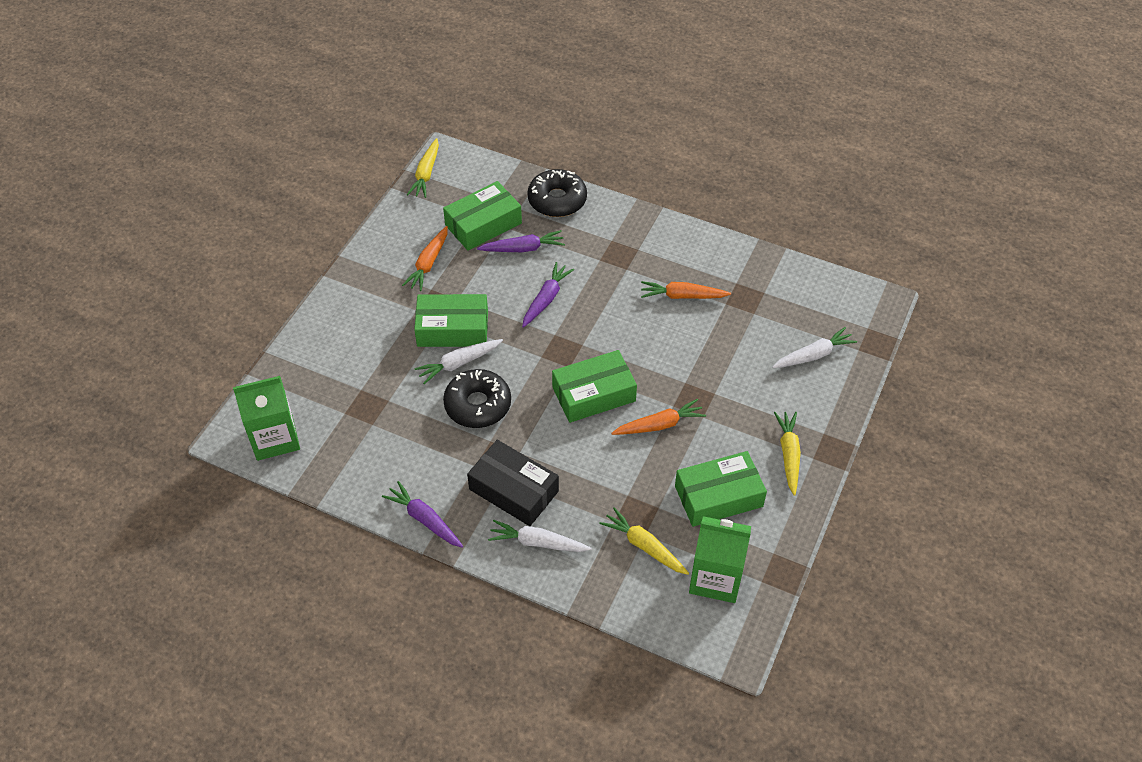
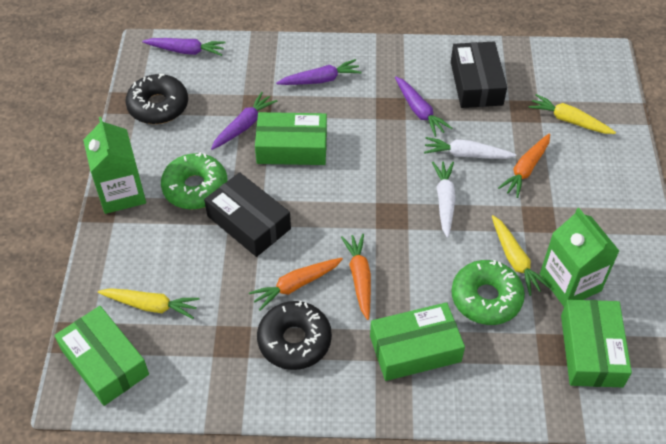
black box: [467,440,559,526] = 1 -> [204,172,291,257] [451,41,507,108] = 2
green donut: none = 0 -> [161,152,228,209] [451,260,525,325] = 2
purple carrot: [382,481,463,548] [477,230,565,252] [522,262,574,328] = 3 -> [142,38,226,56] [211,92,277,150] [276,59,362,85] [395,77,452,137] = 4
white carrot: [414,339,503,384] [488,520,592,552] [772,327,857,368] = 3 -> [424,137,516,159] [432,162,456,238] = 2

